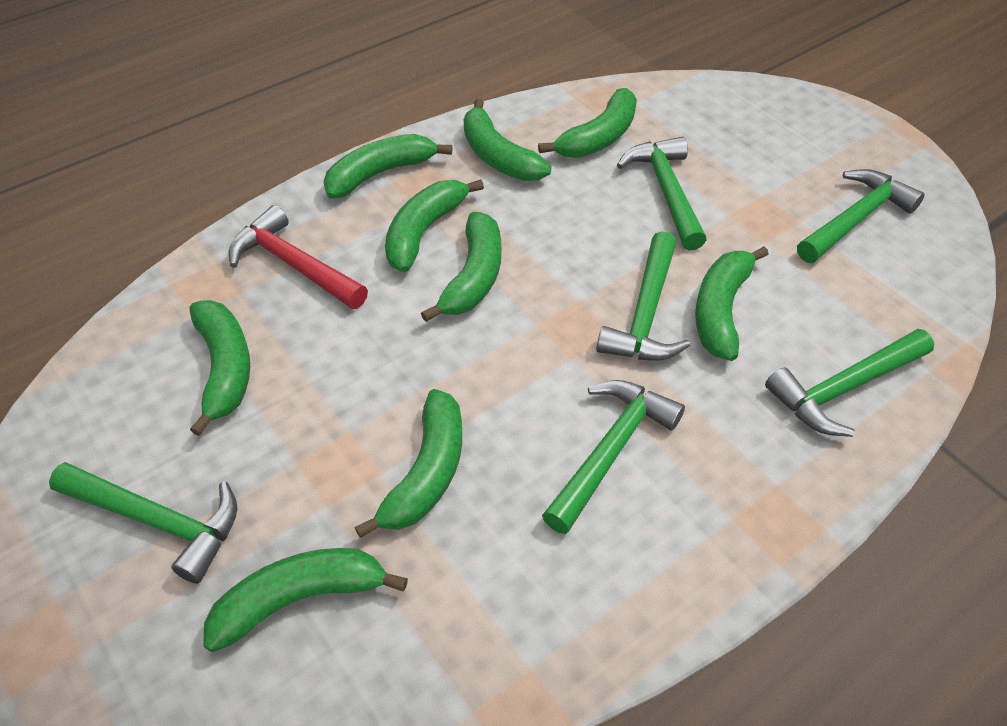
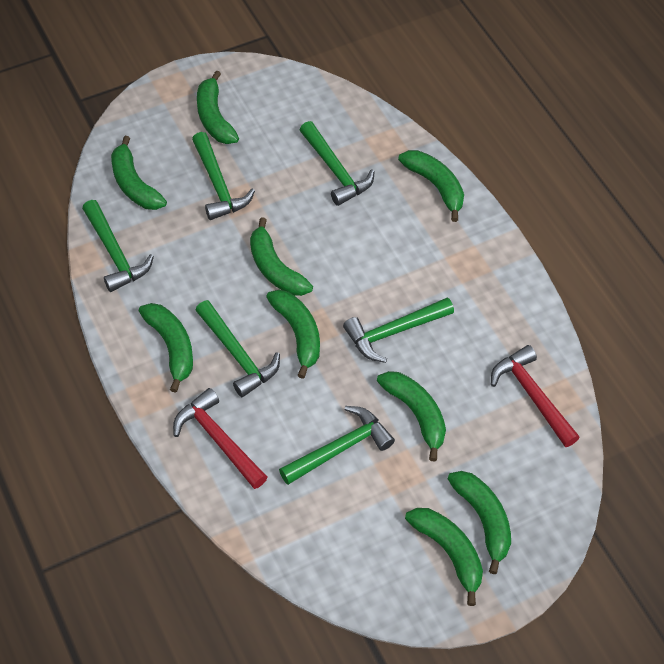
red hammer: [228,205,368,309] = 1 -> [173,388,268,489] [491,345,580,447] = 2

